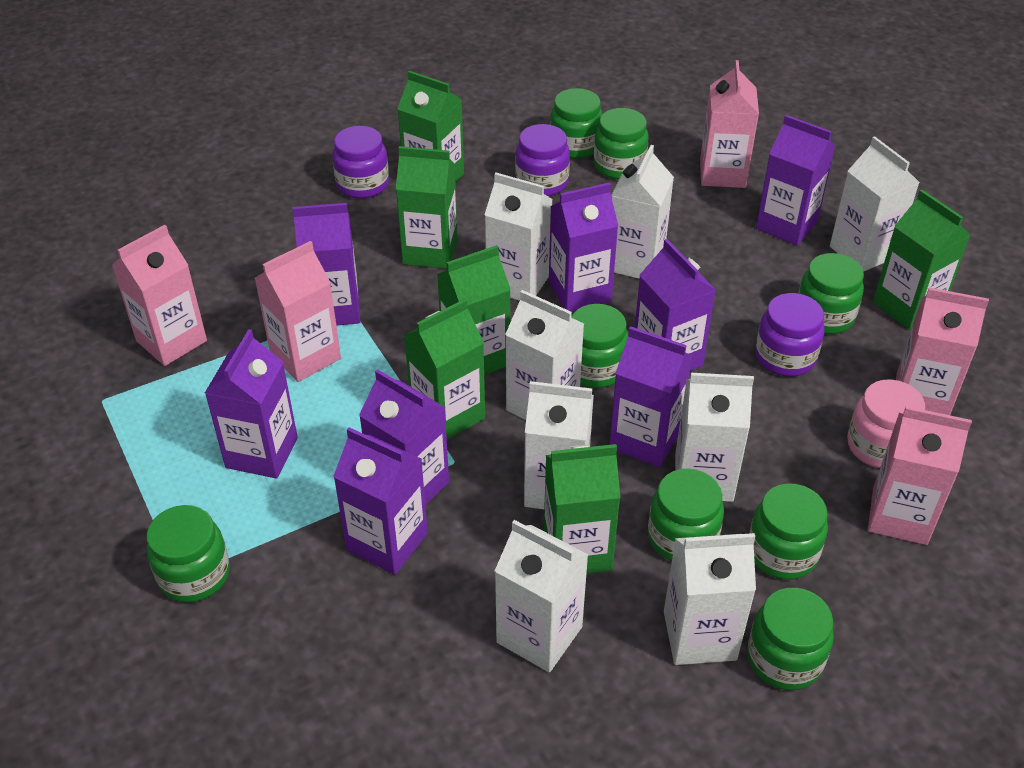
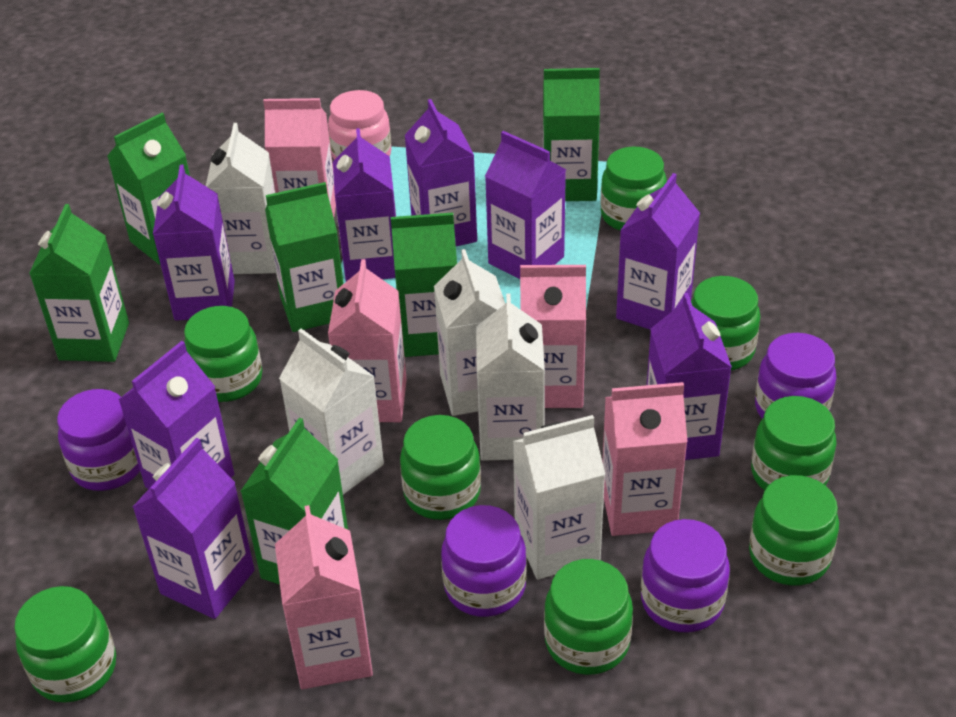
purple jar: [332,126,389,199] [515,124,570,196] [755,293,825,377] = 3 -> [57,389,140,491] [441,505,527,617] [641,519,730,633] [755,333,836,419] = 4
white carton: [485,173,553,301] [495,520,588,672] [505,290,584,420] [524,381,594,509] [611,145,674,279] [664,533,756,665] [675,373,754,502] [830,136,920,272] = 8 -> [206,123,276,274] [279,329,384,495] [434,249,505,416] [476,294,545,461] [513,415,605,580] = 5

